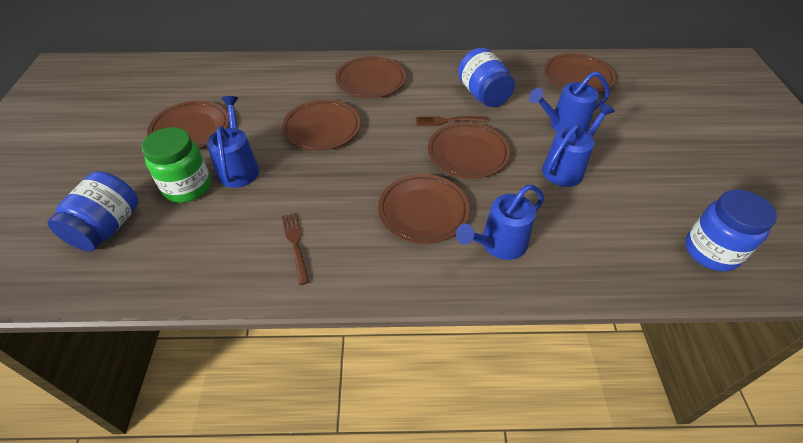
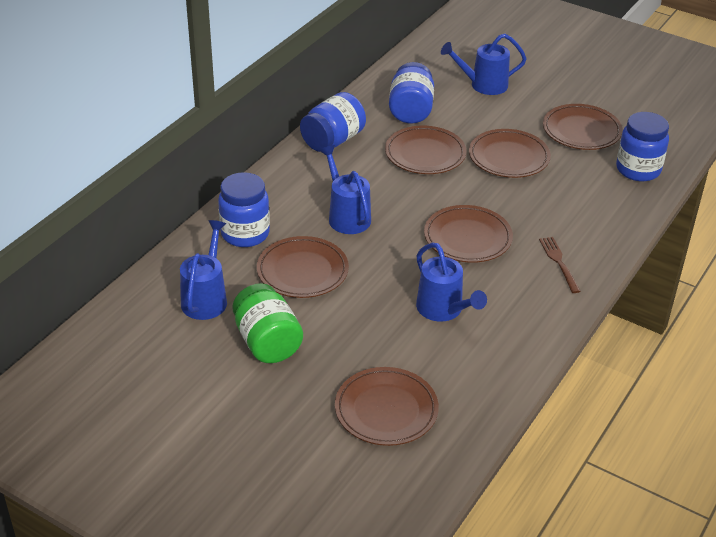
blue jar: [47,171,138,252] [458,48,515,107] [685,189,777,271] = 3 -> [218,172,270,247] [300,92,366,152] [389,62,434,124] [616,112,669,181] = 4
brown fork: [282,213,310,285] [416,116,488,126] = 2 -> [539,237,581,293] = 1

